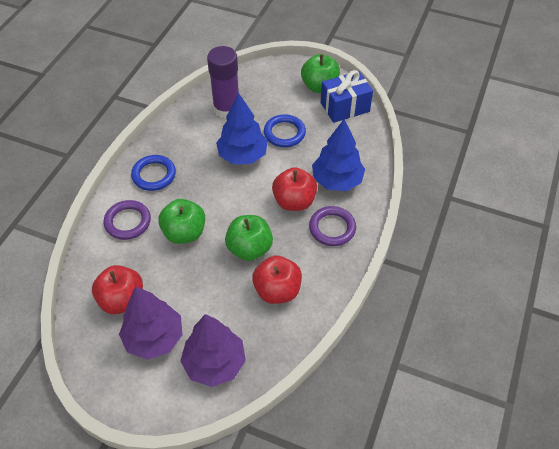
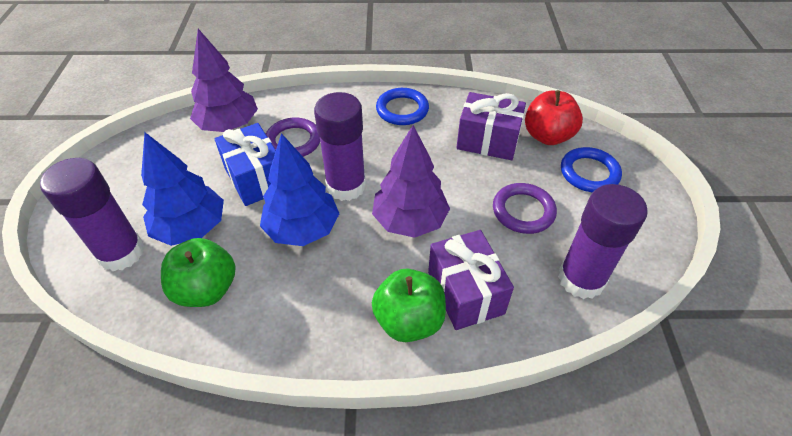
green apple: [158,199,205,244] [225,215,273,261] [301,54,340,93] = 3 -> [161,238,235,307] [372,269,446,342] = 2
purple gift: none = 0 -> [428,230,514,330] [456,92,526,160] = 2
purple glue stick: [207,46,239,119] = 1 -> [40,158,144,271] [314,92,366,201] [558,184,648,299] = 3
red apple: [92,265,143,314] [252,256,302,304] [272,167,317,211] = 3 -> [525,90,583,145] = 1

